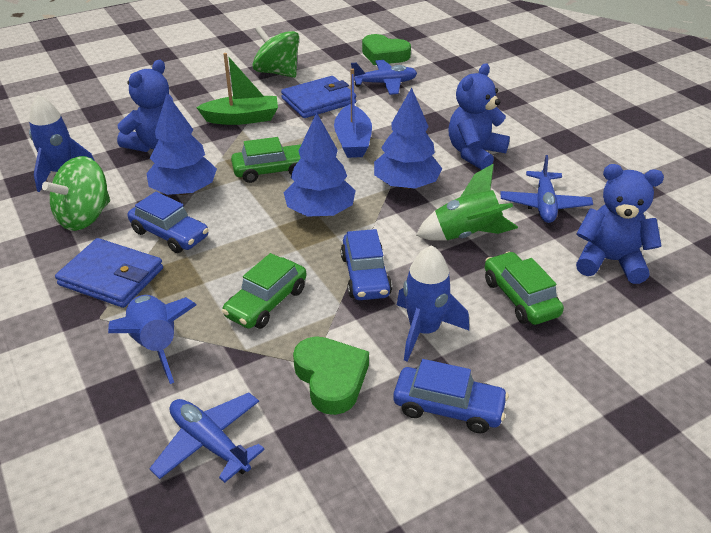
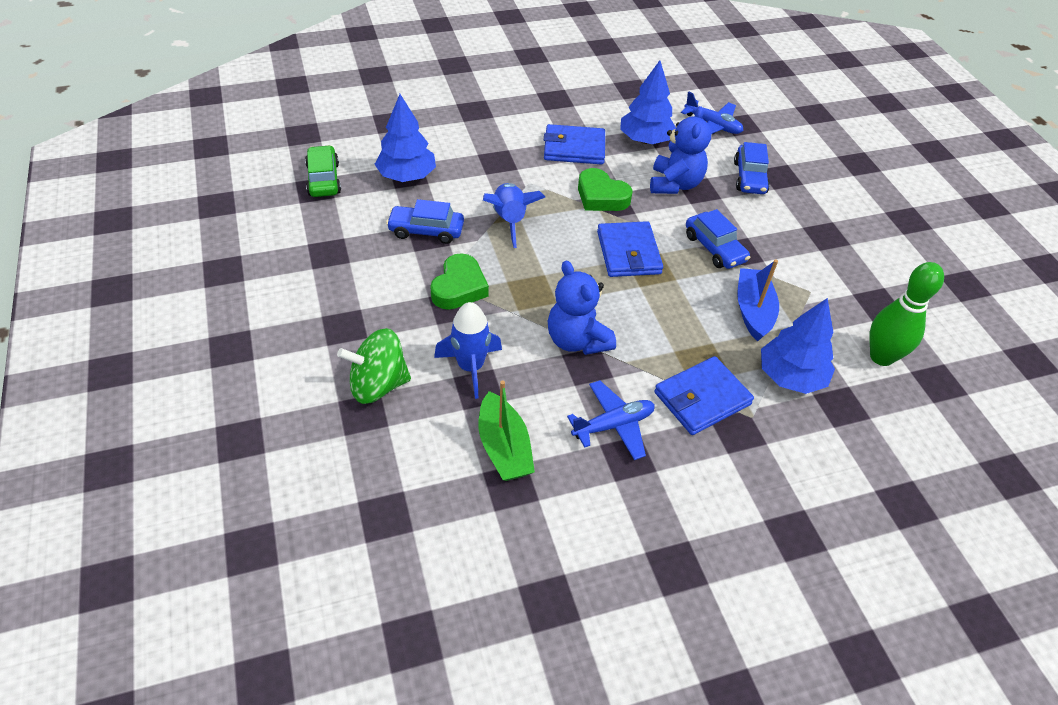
blue plane: [149,393,265,483] [351,60,417,95] [500,155,593,223] = 3 -> [567,380,655,460] [681,92,743,134] = 2
blue rocket: [29,95,95,192] [108,295,196,384] [397,245,469,362] = 3 -> [434,302,502,399] [483,183,545,248] = 2
blue teddy bear: [117,60,173,152] [448,63,510,170] [576,164,664,284] = 3 -> [548,260,616,355] [650,106,711,194] = 2
blue wallet: [55,238,163,308] [281,76,356,118] = 2 -> [544,124,605,165] [597,221,663,277] [654,356,754,435] = 3
green bowling pin: none = 0 -> [869,262,944,366] = 1
green car: [222,253,307,329] [231,137,301,183] [485,251,564,325] = 3 -> [305,145,341,197] = 1
green rocket: [416,164,518,241] = 1 -> none = 0
green spinning top: [42,156,110,231] [253,26,299,78] = 2 -> [337,328,411,404] = 1

